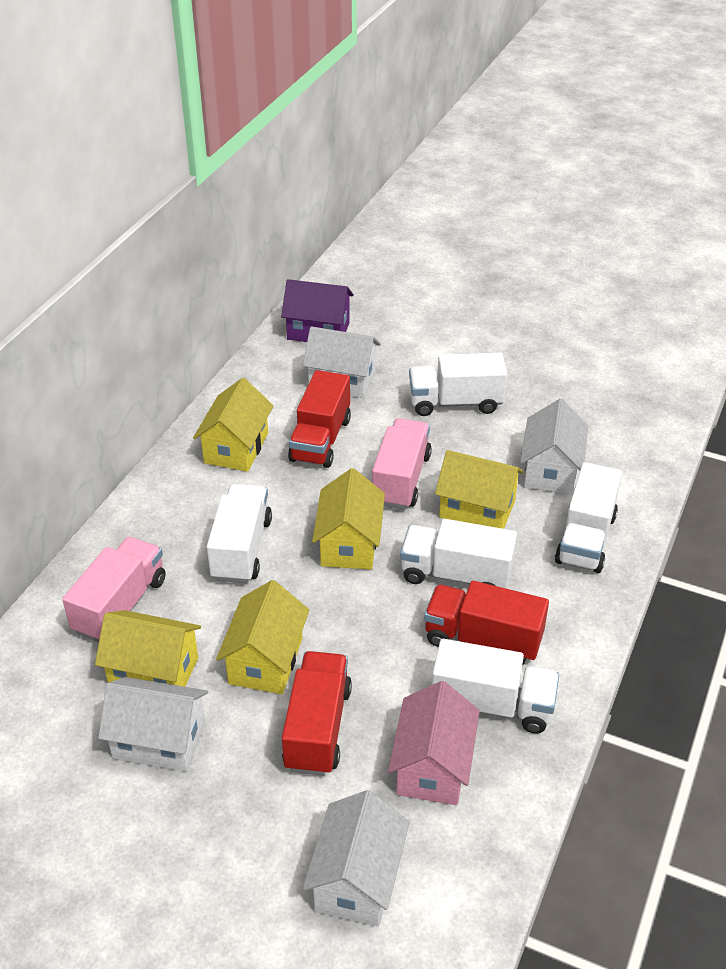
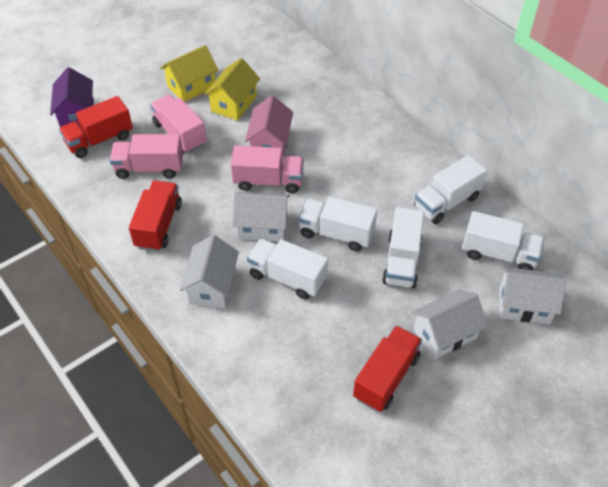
pink truck: [62,537,166,643] [372,418,432,509] = 2 -> [110,134,183,179] [150,95,207,153] [231,145,304,194] = 3
yellow house: [95,610,201,687] [193,378,274,472] [216,580,309,694] [312,468,385,570] [435,450,524,529] = 5 -> [160,45,218,102] [204,58,260,121] = 2

